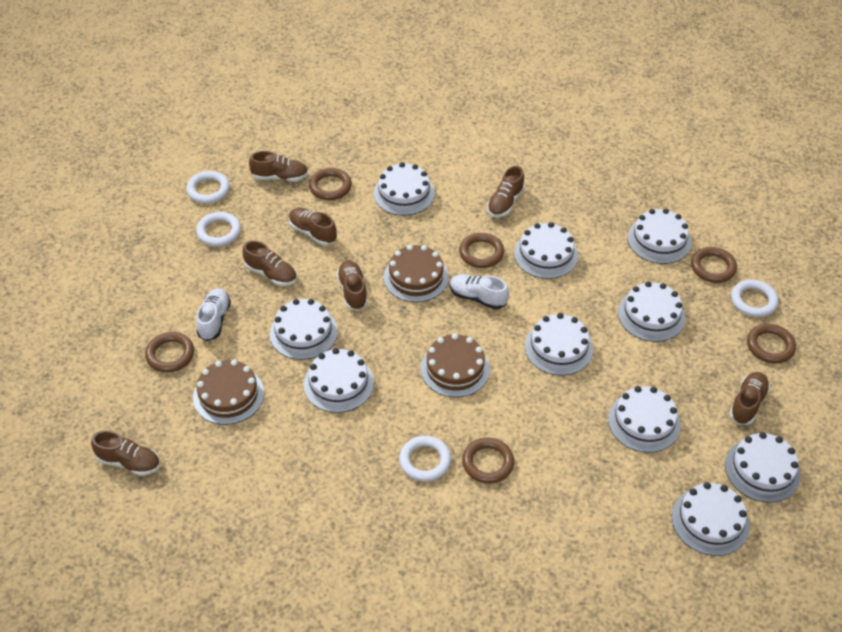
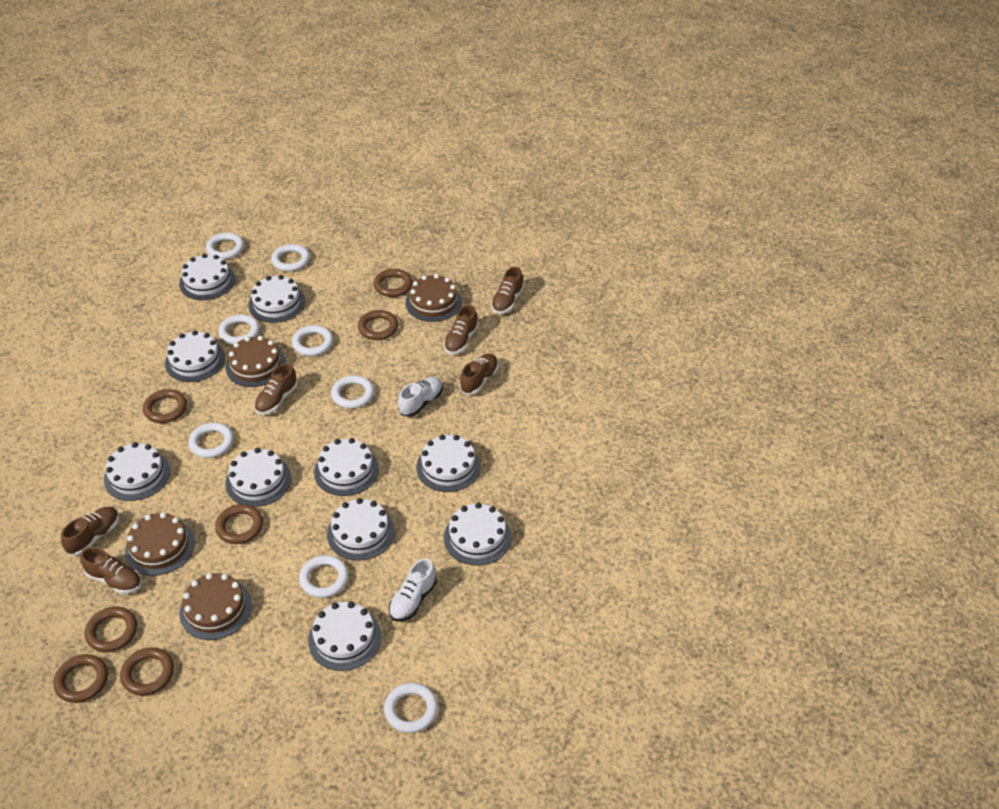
brown cake: [193,360,264,425] [384,245,449,302] [421,333,490,397] = 3 -> [125,512,195,576] [179,573,252,640] [226,336,286,387] [406,274,462,322] = 4
brown ring: [145,332,194,372] [309,168,352,200] [459,233,504,268] [462,438,514,484] [691,247,737,283] [747,324,796,364] = 6 -> [53,654,108,703] [85,607,137,652] [120,647,174,696] [143,389,187,423] [215,504,263,544] [358,310,398,340] [374,269,413,297] = 7
brown shoe: [91,430,160,476] [243,241,297,286] [249,151,308,181] [289,208,337,245] [336,261,368,311] [487,166,525,217] [729,372,770,425] = 7 -> [61,507,119,555] [80,547,141,594] [254,363,298,415] [444,305,478,354] [460,354,499,394] [491,267,524,314] = 6
white ring: [186,171,230,204] [196,212,241,246] [399,436,451,482] [731,280,778,317] = 4 -> [188,422,234,458] [206,233,244,259] [218,314,260,345] [271,244,310,271] [292,325,333,356] [299,555,349,598] [331,375,374,409] [384,683,438,733] = 8

